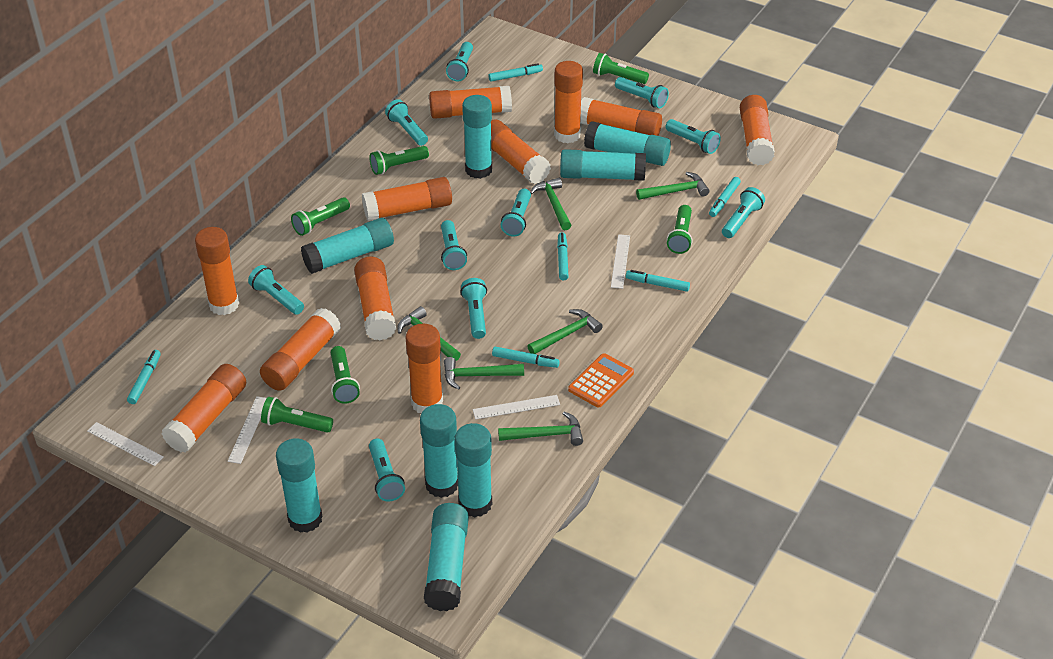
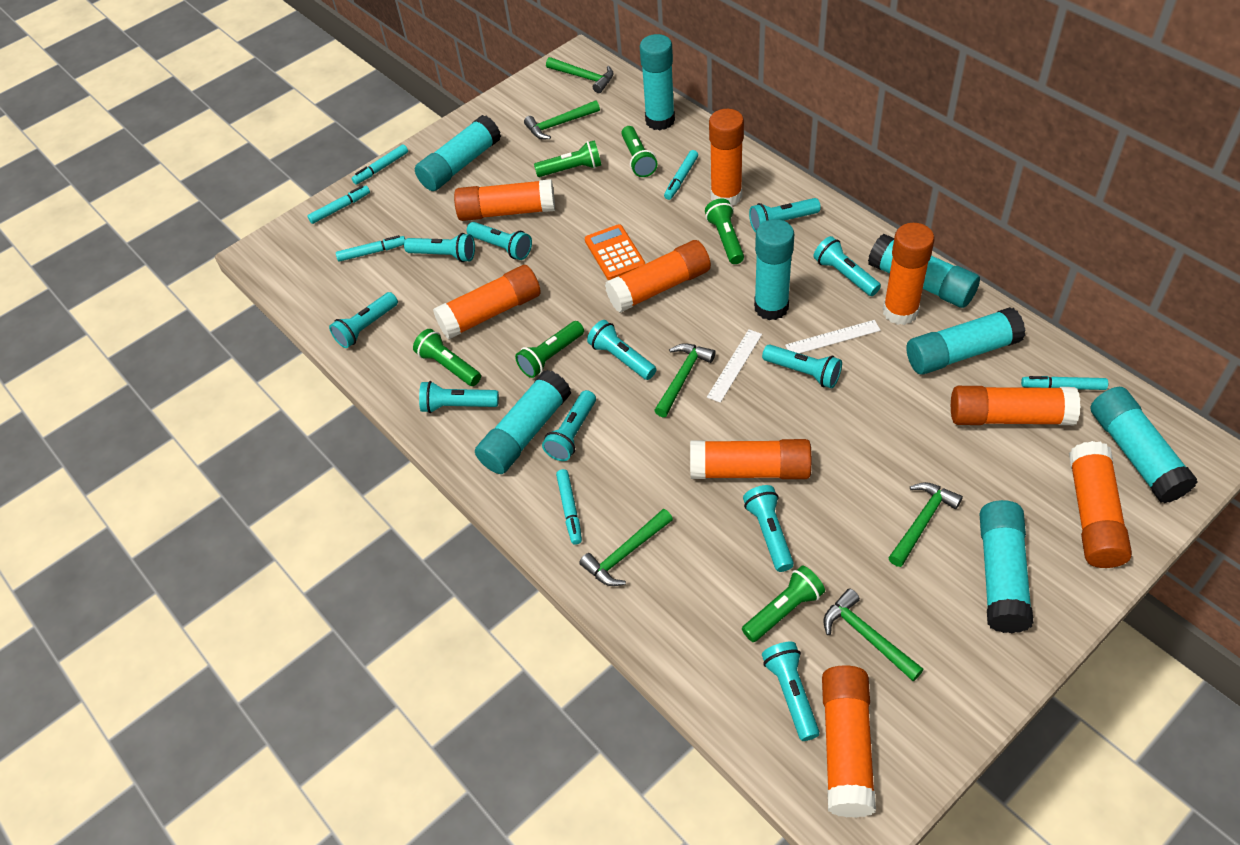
orange glue stick: [161,364,246,453] [195,227,239,315] [260,308,341,391] [354,256,396,340] [362,177,452,221] [405,324,443,414] [429,86,512,119] [491,119,551,184] [554,61,583,143] [580,97,662,136] [740,95,775,165] = 11 -> [433,265,541,340] [454,179,555,221] [605,240,711,313] [690,439,812,479] [709,109,744,206] [822,665,876,818] [883,223,934,325] [951,386,1081,425] [1069,441,1132,568] = 9
turquoise flashlight: [248,265,304,315] [369,438,405,501] [385,99,428,146] [441,220,467,270] [446,42,473,81] [460,278,487,339] [501,189,531,237] [615,77,669,108] [666,119,721,154] [722,187,765,238] = 10 -> [329,292,398,348] [404,233,475,262] [419,381,499,413] [467,222,532,260] [542,390,596,461] [587,320,657,380] [743,485,794,572] [749,198,821,232] [762,344,842,388] [762,641,820,741] [813,236,881,296] = 11
white ruler: [87,422,164,466] [228,396,267,464] [473,395,560,419] [611,234,630,289] = 4 -> [707,329,762,403] [785,320,881,354] = 2

